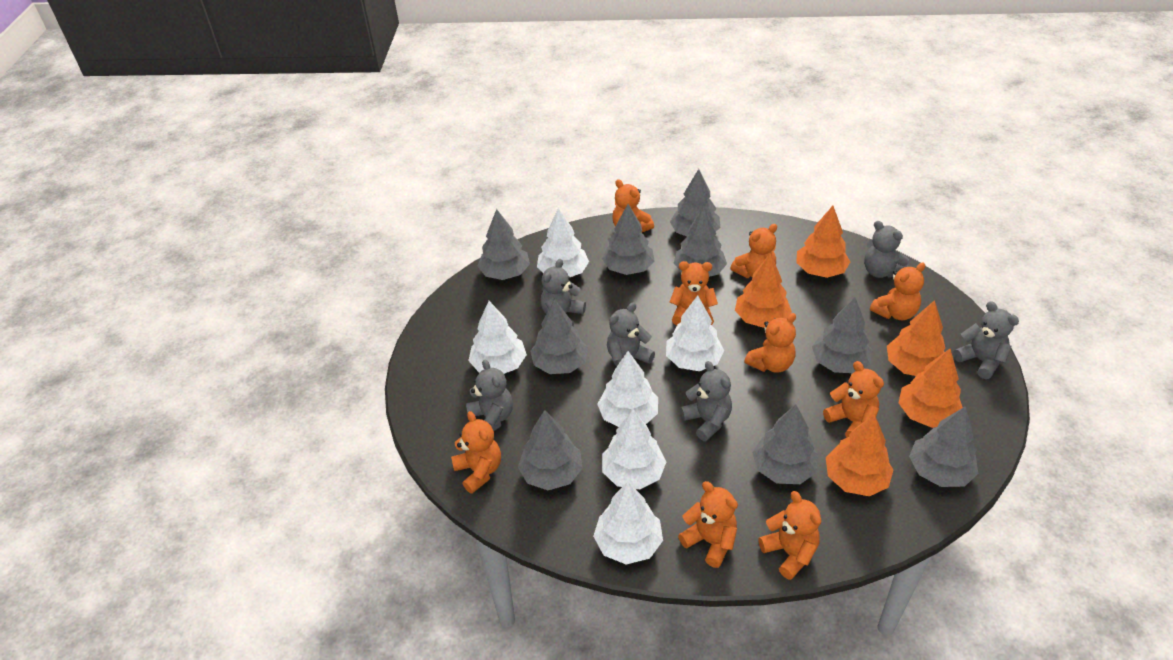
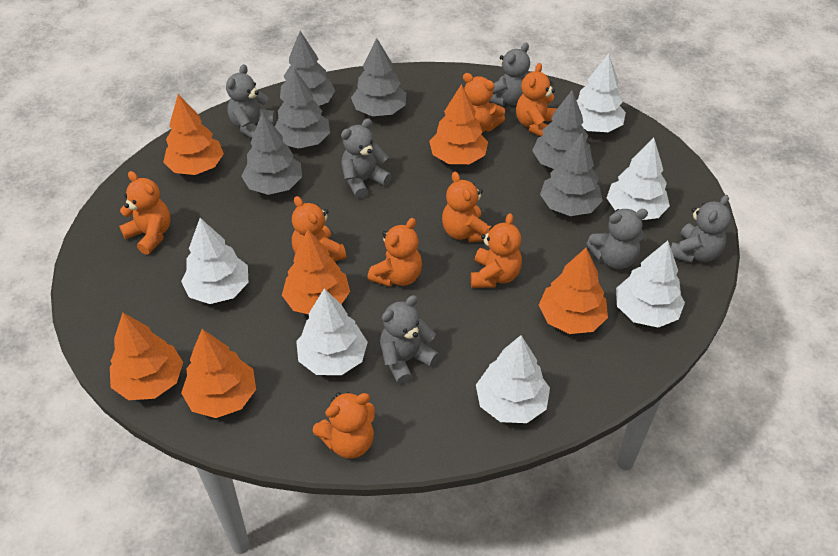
grey tree: [477,209,530,280] [518,410,583,490] [530,299,588,374] [602,204,654,275] [670,169,720,236] [674,207,727,277] [752,405,818,484] [812,298,872,373] [909,406,978,487] = 9 -> [241,112,302,195] [274,69,330,149] [280,31,335,106] [351,38,406,116] [532,91,592,169] [540,133,603,216] = 6
orange teddy bear: [451,411,501,494] [613,179,654,232] [670,261,718,325] [678,481,738,568] [730,224,777,278] [744,313,796,373] [758,491,821,580] [823,361,884,437] [870,263,925,320] = 9 -> [119,171,171,255] [292,196,346,262] [313,392,375,459] [368,218,422,287] [442,172,491,243] [463,73,505,132] [471,213,522,288] [516,63,557,136] = 8
orange tree: [735,253,792,328] [796,206,850,278] [826,415,893,496] [887,300,945,376] [898,349,963,428] = 5 -> [110,313,183,400] [163,94,224,175] [181,329,256,418] [282,230,350,314] [429,84,488,164] [539,248,608,334] = 6

